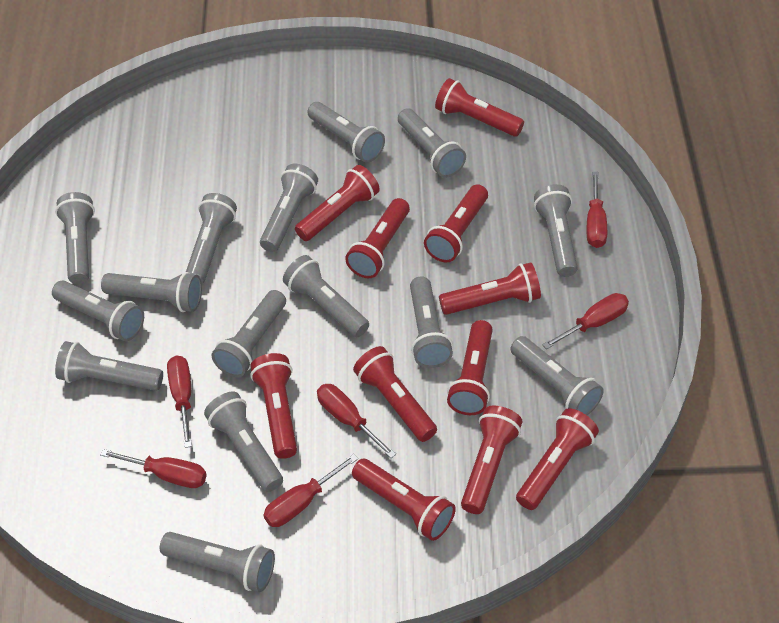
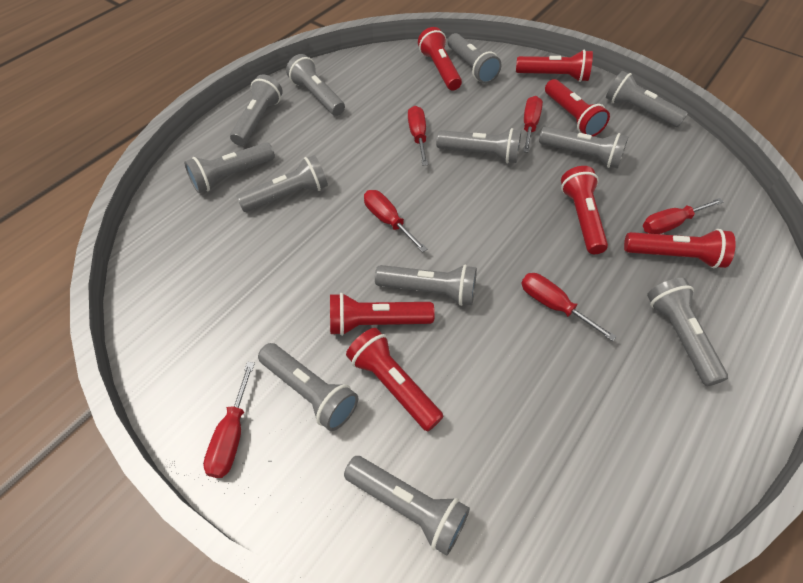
grey flashlight: [52,281,144,341] [55,192,95,284] [55,341,163,391] [101,272,202,312] [160,532,275,592] [186,193,237,284] [204,392,283,492] [212,290,286,377] [260,164,318,252] [283,255,369,337] [307,102,385,163] [398,108,466,178] [410,276,453,368] [511,336,604,415] [534,184,578,277] = 15 -> [184,142,275,193] [230,74,283,146] [236,155,328,212] [258,343,358,431] [286,54,345,116] [344,456,470,556] [375,264,477,306] [436,128,521,163] [448,33,501,84] [539,126,629,169] [606,71,688,127] [647,278,728,386] = 12
red flashlight: [250,353,297,459] [295,165,380,241] [345,198,410,278] [352,459,456,541] [353,346,437,442] [424,184,488,263] [435,78,524,137] [439,262,541,315] [447,320,493,415] [461,406,522,514] [516,408,599,510] = 11 -> [330,293,435,336] [346,328,444,432] [418,27,462,90] [516,50,593,82] [545,79,610,136] [561,166,608,254] [624,229,736,268] = 7

